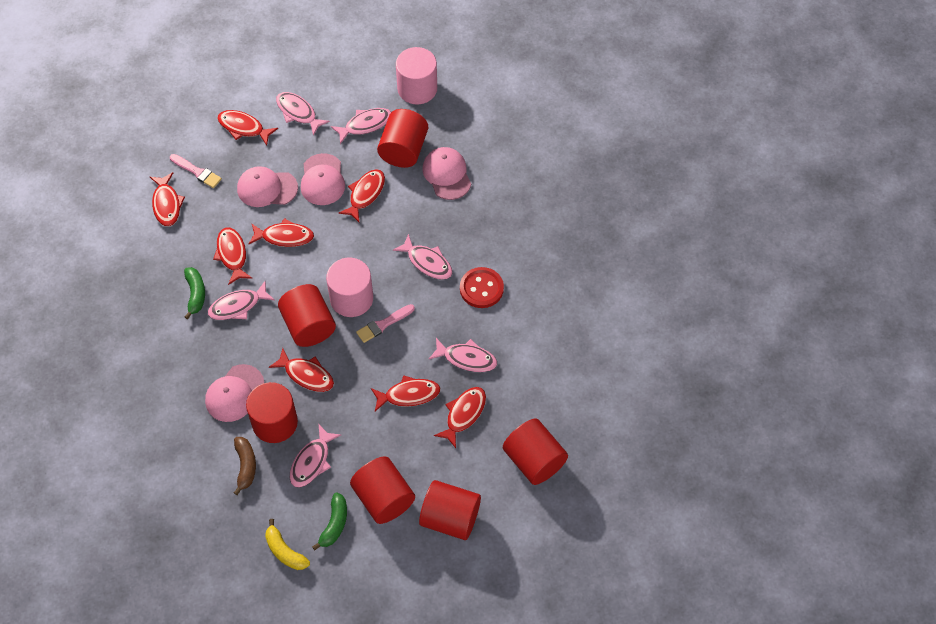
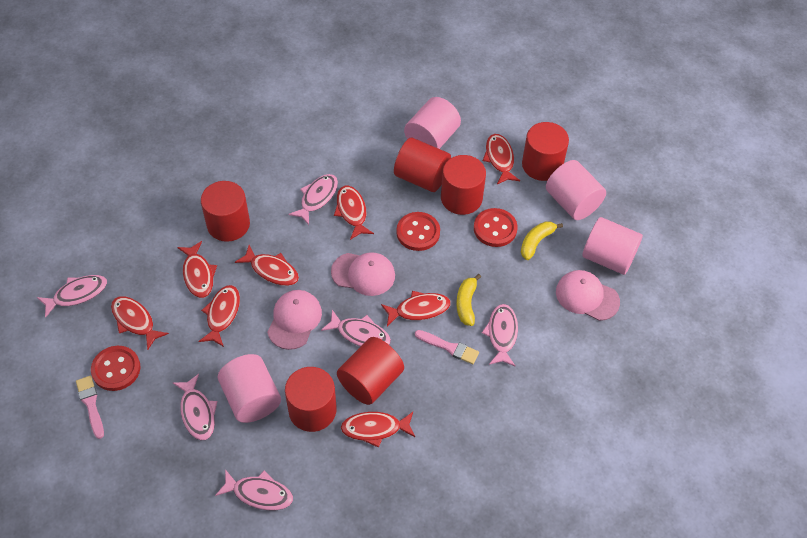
brown banana: [234,437,256,495] = 1 -> none = 0
green banana: [184,267,205,319] [312,493,347,550] = 2 -> none = 0
pink cap: [205,364,265,422] [237,166,298,207] [301,153,345,205] [422,147,471,200] = 4 -> [267,290,322,350] [331,252,395,296] [556,270,620,321] = 3
pink cylinder: [326,258,373,317] [396,47,437,104] = 2 -> [218,354,281,423] [404,97,461,149] [546,160,606,220] [582,217,643,275] = 4
red button: [460,267,504,308] = 1 -> [91,346,140,391] [396,212,440,251] [474,208,518,247] = 3
yellow banana: [265,519,310,570] = 1 -> [456,274,481,326] [521,221,563,260] = 2

